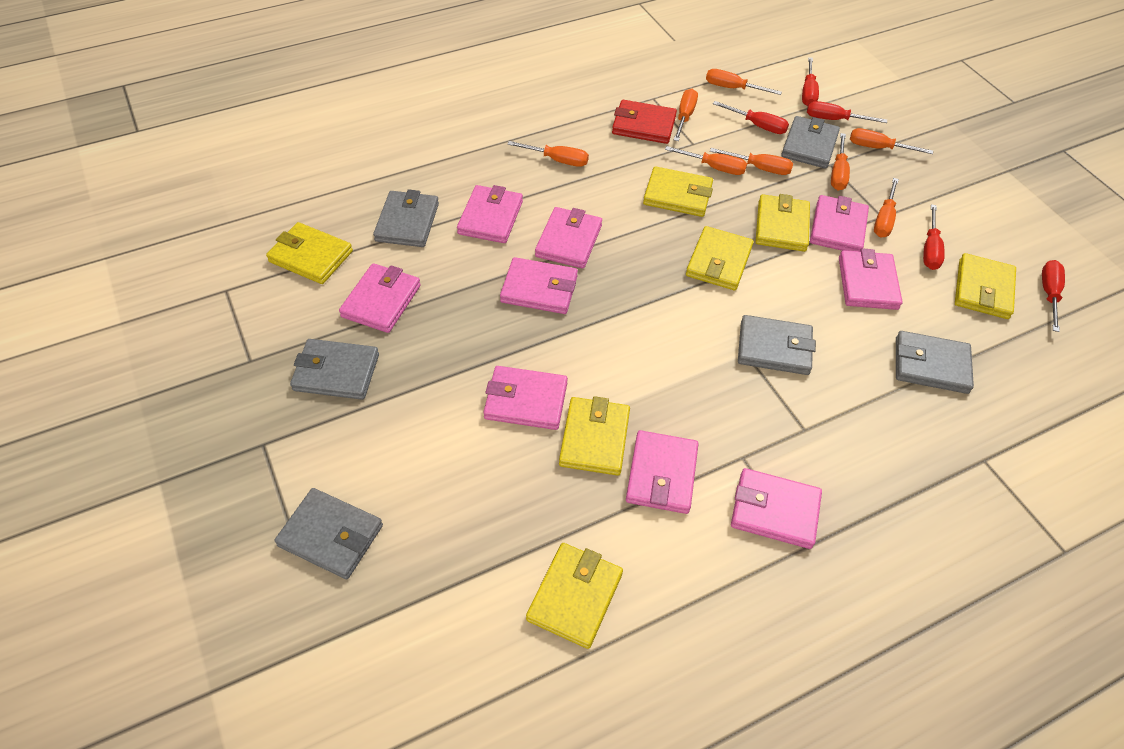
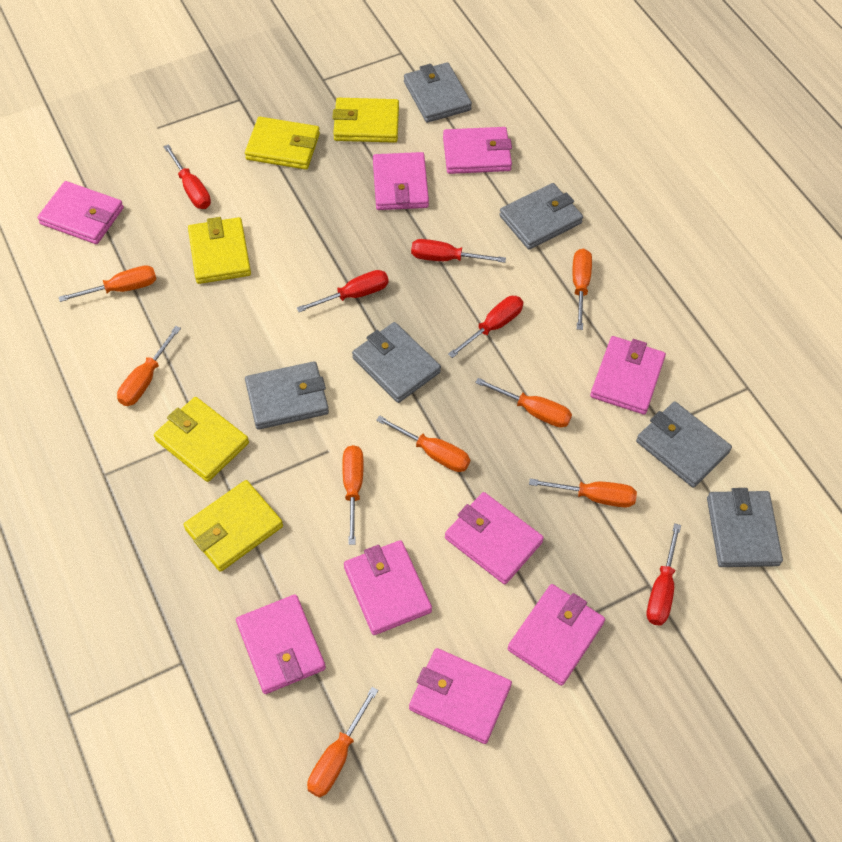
red wallet: [612,100,677,144] = 1 -> none = 0
yellow wallet: [266,222,353,284] [526,543,623,649] [559,396,630,476] [643,166,713,217] [686,226,754,290] [755,194,810,252] [955,253,1016,319] = 7 -> [154,397,249,482] [184,480,283,572] [188,217,251,284] [245,117,320,170] [332,98,399,143] = 5

